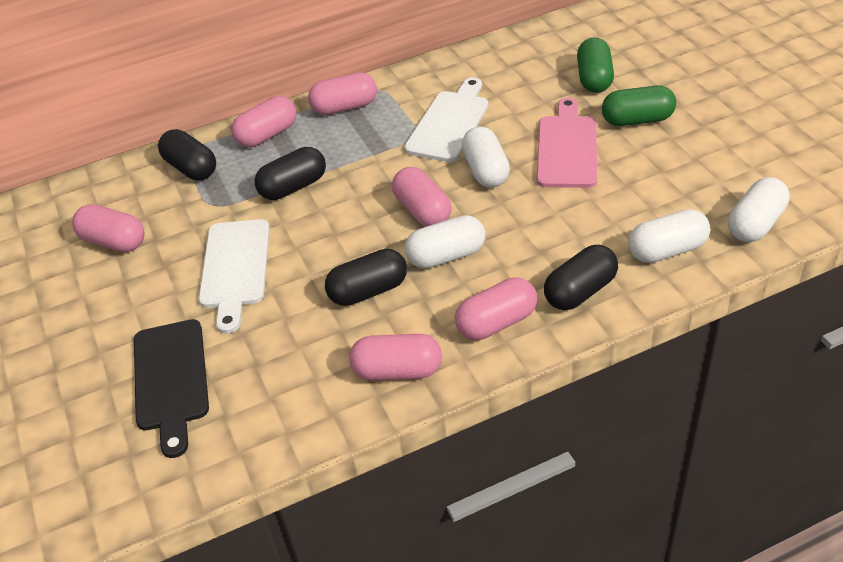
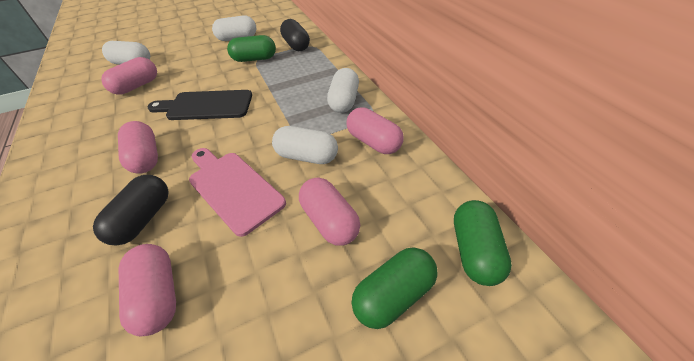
black capsule: [158,129,216,180] [255,147,326,200] [325,249,407,306] [544,245,618,310] = 4 -> [93,175,169,245] [280,19,310,51] = 2
green capsule: [577,38,614,93] [602,85,676,126] = 2 -> [227,35,276,62] [352,247,438,329] [454,200,512,286] = 3
pink capsule: [72,204,145,252] [231,96,297,147] [308,72,377,115] [349,334,442,381] [392,167,451,226] [455,277,537,340] = 6 -> [101,57,157,95] [118,121,158,173] [119,244,176,336] [299,177,360,245] [347,107,404,154] = 5
white cutting board: [198,219,270,334] [404,77,489,162] = 2 -> none = 0

